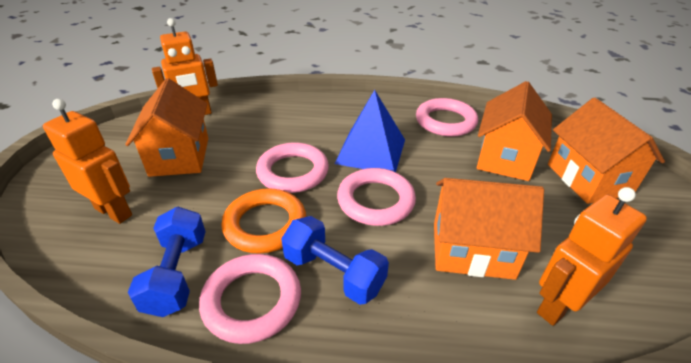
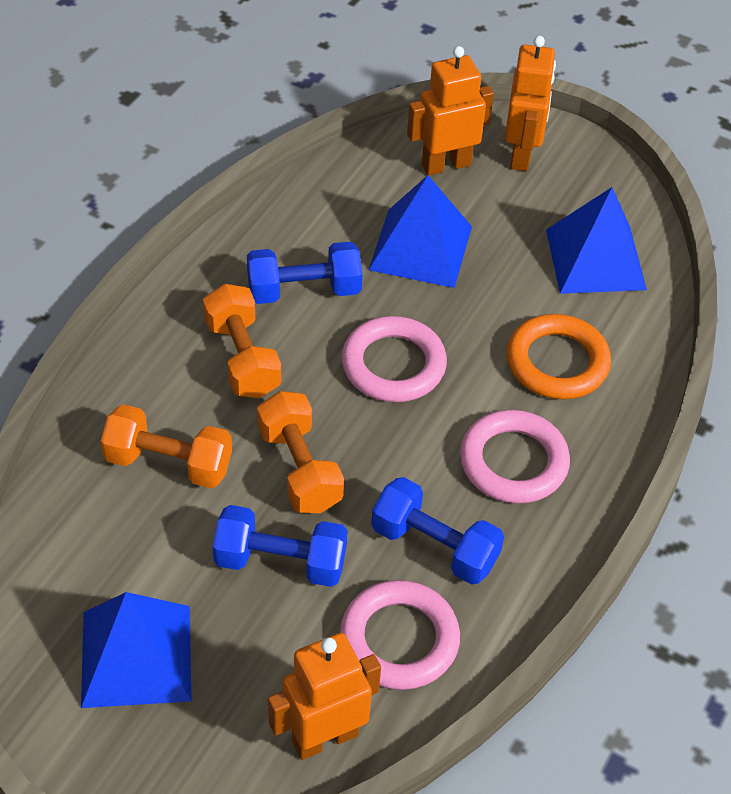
blue dumbbell: [128,207,206,317] [281,216,389,305] = 2 -> [213,505,348,587] [247,242,362,304] [371,477,504,585] = 3
blue pyramid: [335,90,405,172] = 1 -> [81,592,191,708] [369,175,472,288] [546,187,647,294] = 3
orange dumbbell: none = 0 -> [101,404,232,488] [203,284,281,398] [257,391,344,513] = 3
orange house: [125,78,208,177] [434,178,544,280] [477,81,552,181] [548,98,665,204] = 4 -> none = 0
pink ring: [199,254,301,344] [256,142,329,193] [337,168,416,226] [416,98,478,137] = 4 -> [340,580,460,690] [342,316,447,402] [460,410,570,504] = 3

